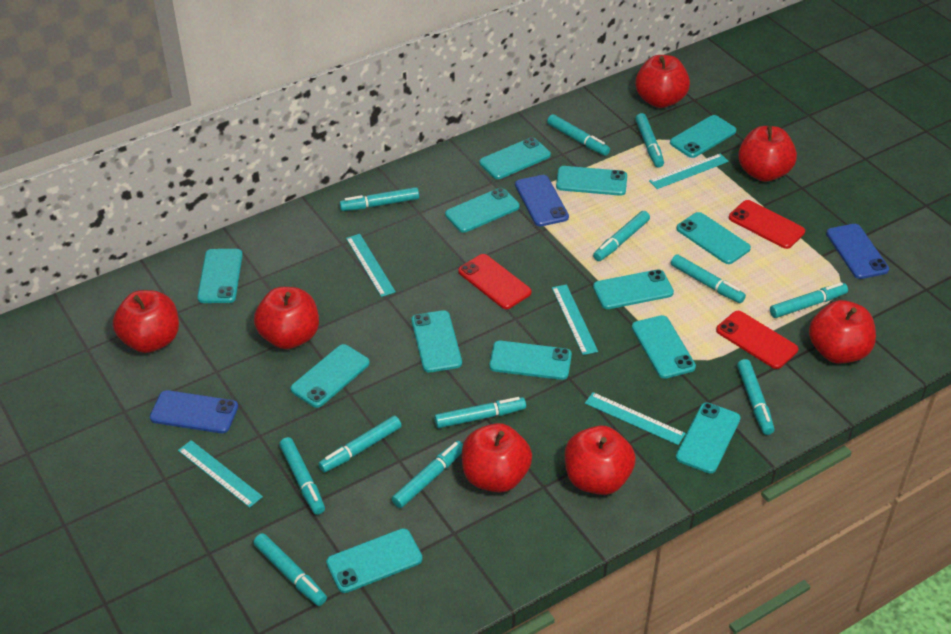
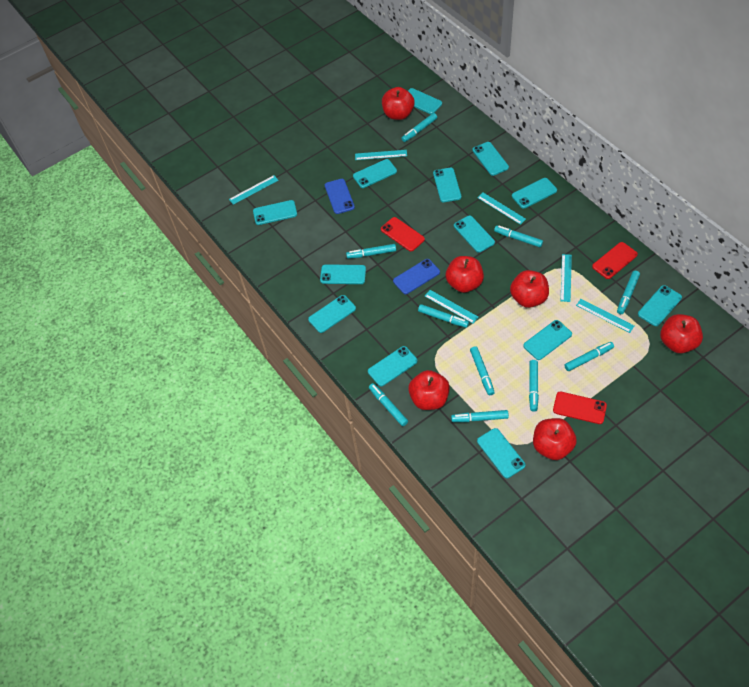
blue phone: [150,390,238,433] [515,175,569,226] [826,224,889,279] = 3 -> [325,179,355,214] [393,259,440,294] = 2
red apple: [113,290,179,353] [254,287,319,349] [462,423,532,493] [565,425,636,495] [635,55,690,108] [738,126,797,182] [809,300,876,363] = 7 -> [382,87,414,120] [408,370,450,410] [446,256,484,293] [510,270,549,308] [533,418,577,460] [660,314,703,353] = 6
turquoise marker: [254,533,327,606] [279,437,325,515] [318,416,402,473] [339,187,419,211] [392,441,463,508] [434,397,526,428] [547,114,610,156] [593,211,650,261] [635,113,664,168] [671,255,746,303] [737,359,775,435] [770,282,848,318] = 12 -> [346,244,396,259] [369,383,408,426] [401,113,437,142] [418,304,469,328] [451,410,509,422] [470,346,495,395] [494,226,543,247] [529,360,539,412] [564,342,614,371] [617,271,640,314] = 10
turquoise ruler: [178,440,263,508] [346,234,396,297] [552,284,598,355] [585,392,686,445] [649,153,729,189] = 5 -> [229,175,279,205] [355,150,407,160] [425,290,478,323] [477,193,526,225] [561,254,572,302] [576,299,634,333] = 6

